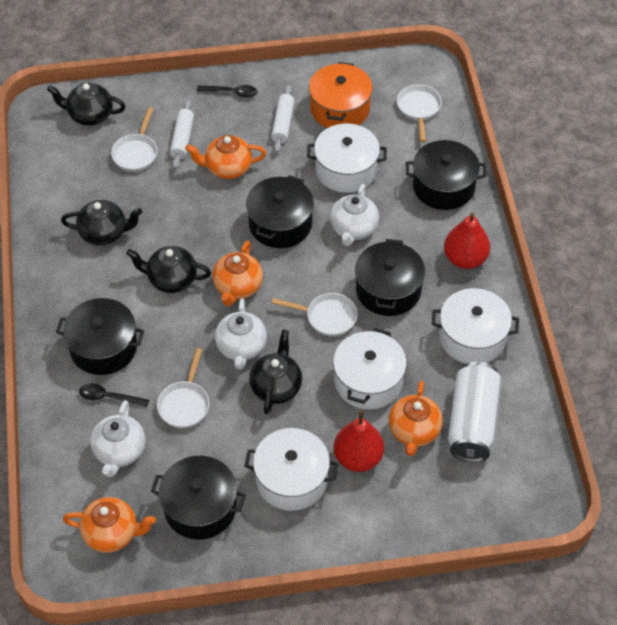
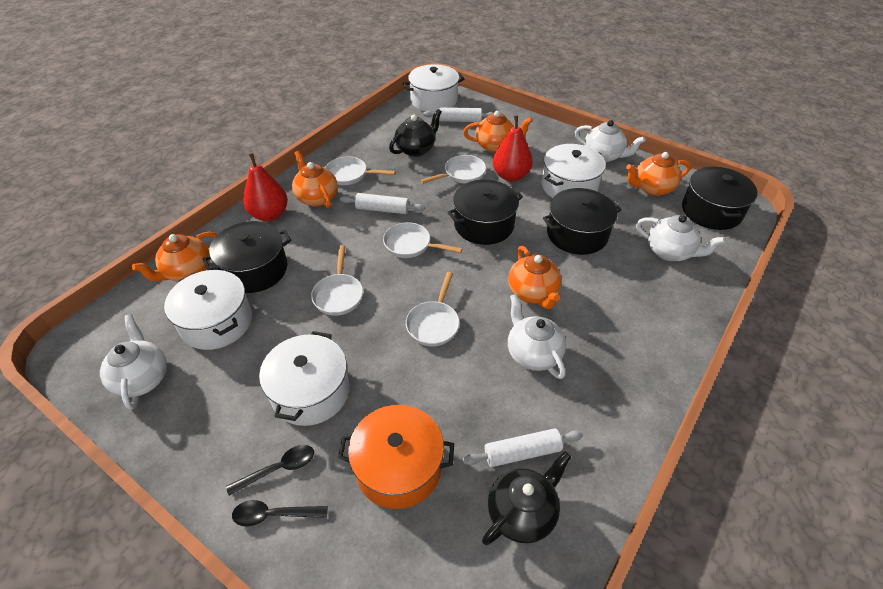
black pot: [56,298,144,375] [151,456,246,540] [246,175,314,248] [355,239,425,316] [406,140,486,210] = 5 -> [203,221,291,293] [447,179,523,245] [543,188,621,255] [682,167,758,230] = 4
black teapot: [47,83,125,126] [61,200,142,246] [126,246,211,293] [249,330,302,415] = 4 -> [389,109,442,157] [482,451,571,545] = 2
orange teapot: [63,497,156,553] [185,135,266,179] [212,241,263,306] [389,381,443,456] = 4 -> [132,232,217,282] [292,151,338,208] [463,111,533,153] [508,246,561,309] [626,152,691,196] = 5
white can: [448,361,502,462] = 1 -> none = 0
white pan: [111,107,157,172] [157,348,209,428] [271,293,357,337] [397,84,442,142] = 4 -> [311,245,363,316] [325,156,396,185] [383,222,462,258] [406,272,459,346] [420,155,486,184] = 5
white rolling pin: [170,100,194,169] [271,85,295,153] = 2 -> [340,193,425,214] [423,107,493,122] [463,428,583,467] = 3
white teapot: [90,400,145,477] [215,298,267,370] [330,184,379,246] = 3 -> [100,314,167,410] [508,294,566,379] [575,120,645,163] [636,215,725,261] = 4

